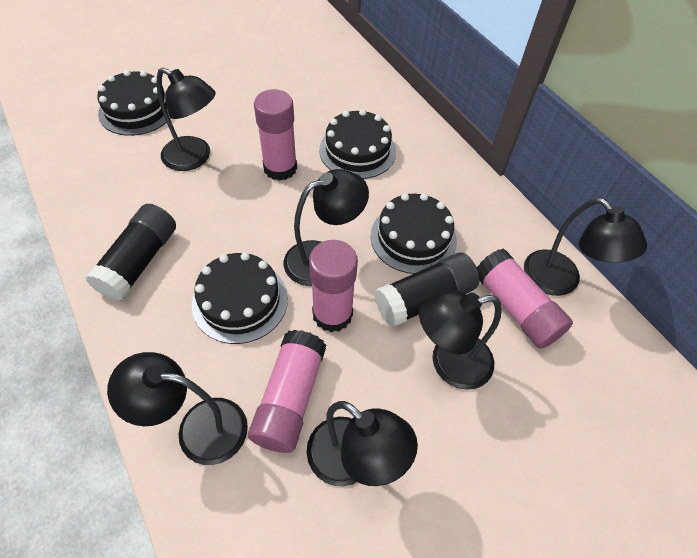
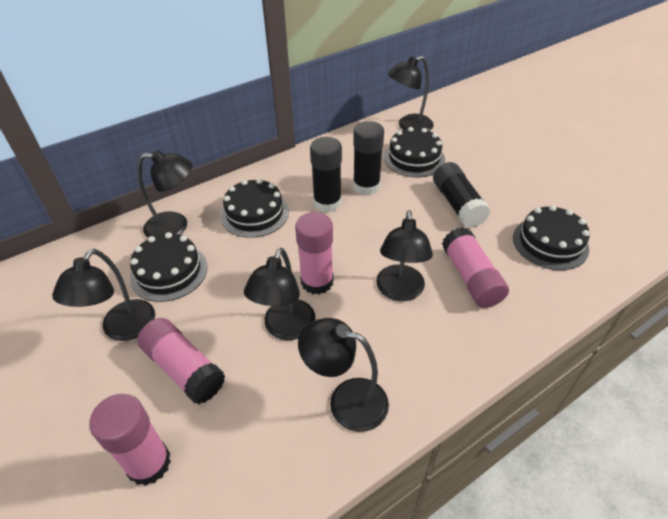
black glue stick: [85,204,176,301] [375,253,480,327] = 2 -> [310,137,342,212] [353,121,384,195] [433,162,491,228] = 3

